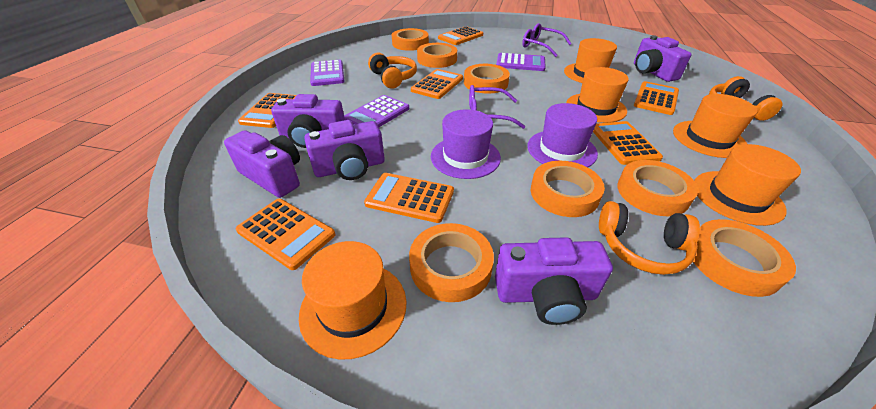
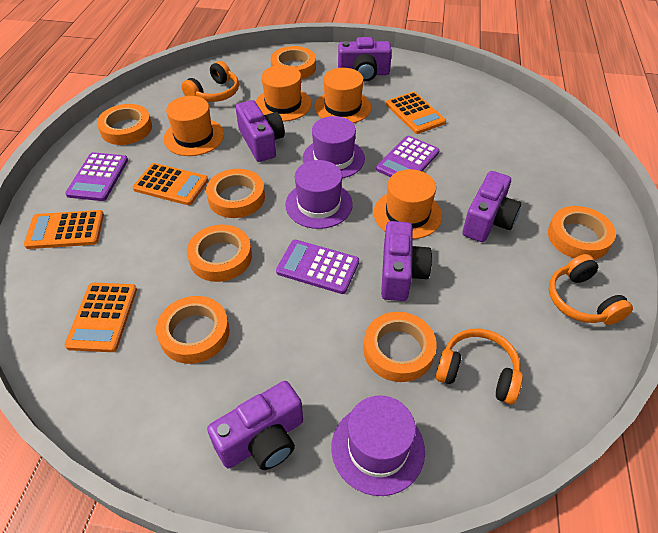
orange calculator: [236,199,336,270] [238,93,296,128] [364,173,454,223] [411,69,463,99] [438,26,483,45] [593,121,663,165] [634,81,679,115] = 7 -> [24,210,104,249] [65,283,137,352] [133,163,208,205] [386,92,446,134] = 4
orange hat: [299,241,407,359] [564,38,617,83] [566,67,629,123] [673,94,757,158] [694,144,801,226] = 5 -> [163,96,224,156] [256,65,311,122] [314,68,371,123] [373,169,442,239] = 4
purple glasses: [469,85,525,129] [522,23,572,57] = 2 -> none = 0
purple hat: [431,109,501,179] [527,103,598,167] = 2 -> [285,160,353,229] [303,116,365,178] [331,396,425,496] = 3

